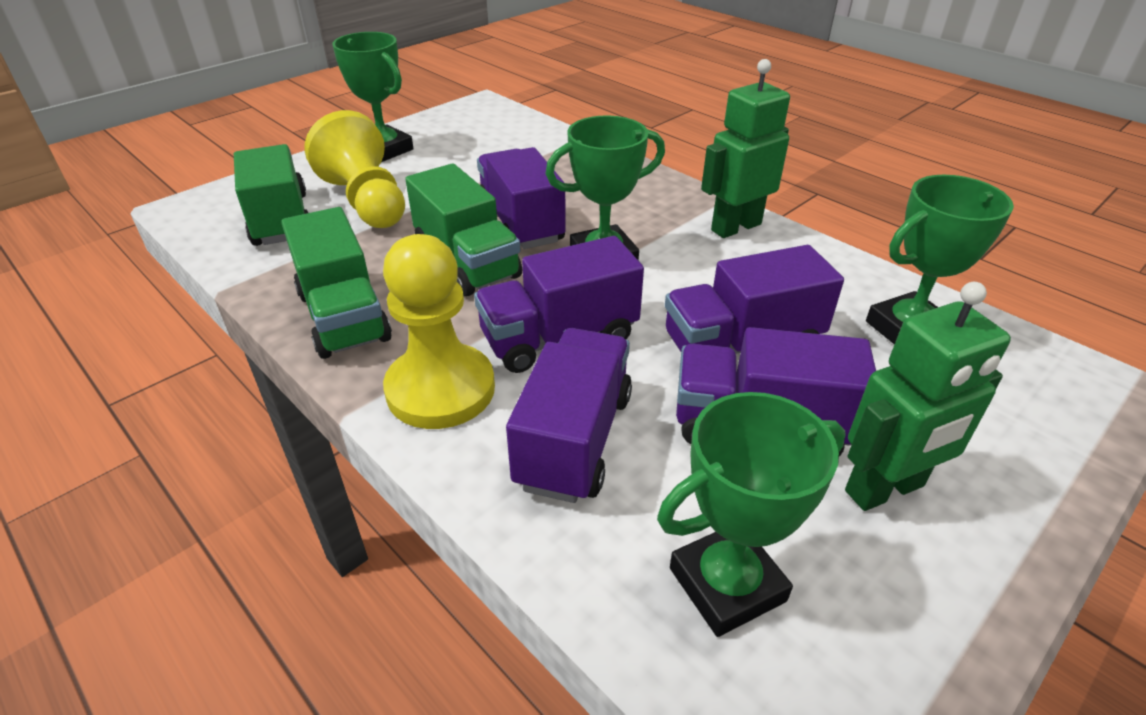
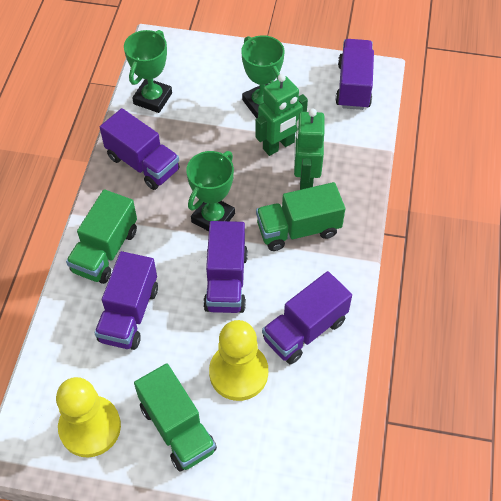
green trophy: [332,32,414,162] [546,116,665,261] [657,392,846,637] [866,175,1014,344] = 4 -> [124,30,172,113] [186,151,235,231] [241,35,284,118] = 3

